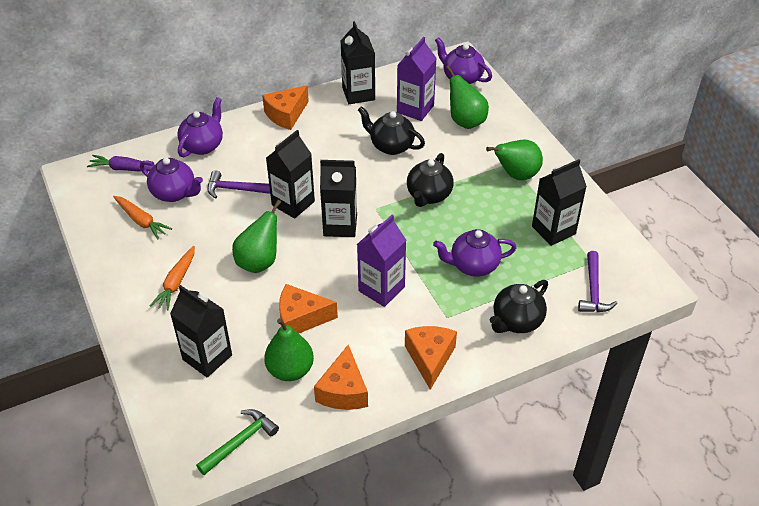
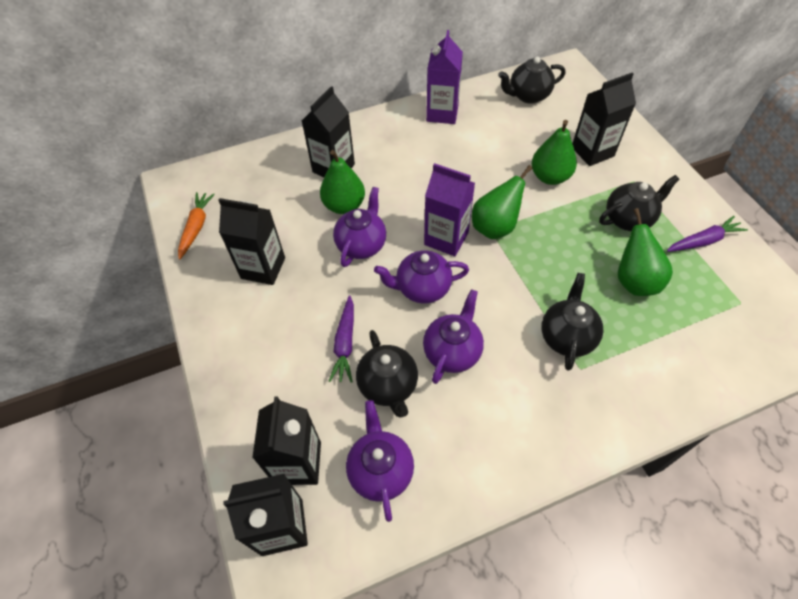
black teapot: [358,106,425,155] [407,153,454,207] [490,280,548,333] = 3 -> [356,330,418,418] [498,56,565,104] [541,273,603,371] [599,175,679,231] = 4
green hammer: [196,409,279,475] = 1 -> none = 0
orange carrot: [113,196,172,239] [150,246,195,311] = 2 -> [178,192,215,260] = 1
orange cheese: [262,85,309,130] [279,284,338,333] [314,345,368,410] [405,326,457,390] = 4 -> none = 0
purple carrot: [87,155,153,172] = 1 -> [329,295,354,383] [667,216,748,252] = 2
purple hammer: [208,170,270,199] [578,251,617,312] = 2 -> none = 0

